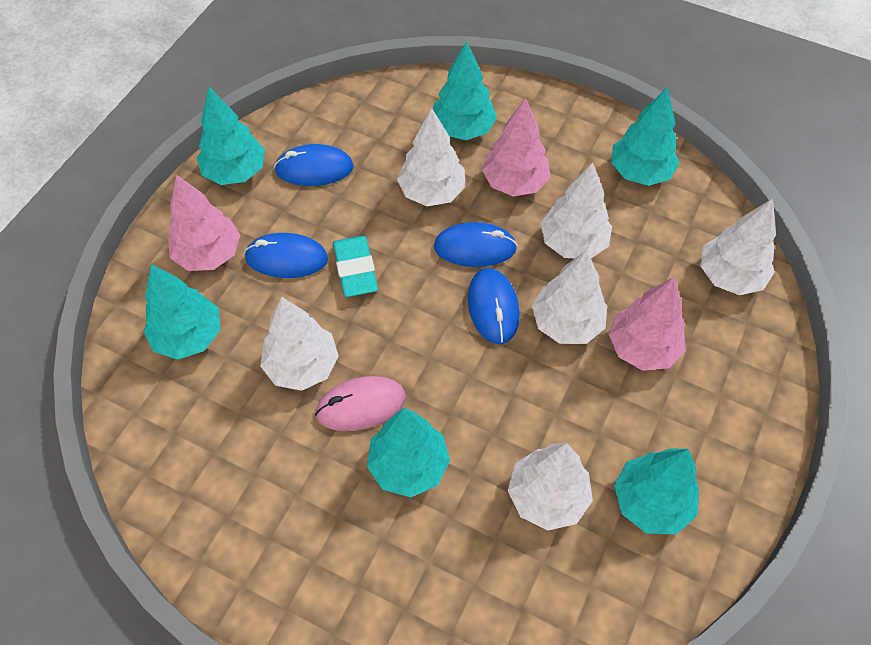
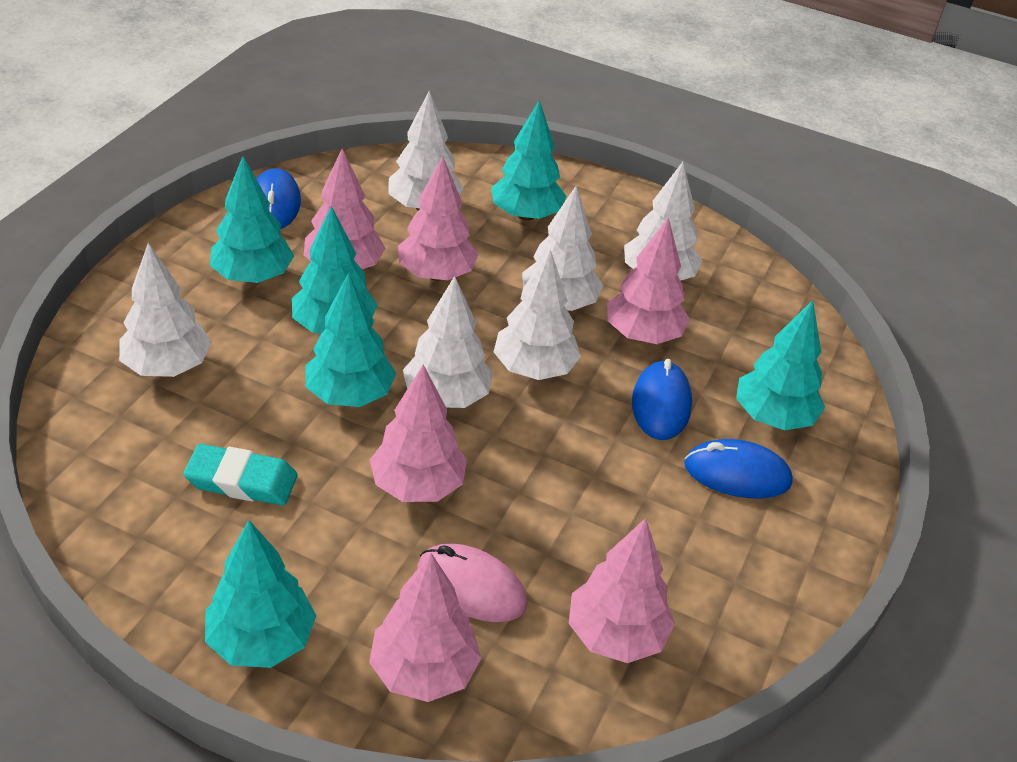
blue mouse: [244,233,328,278] [274,144,354,186] [434,222,517,267] [468,268,519,344] = 4 -> [256,168,301,229] [632,359,692,440] [684,439,793,498] = 3
pink tree: [168,175,240,271] [482,98,550,197] [608,277,686,371] = 3 -> [304,148,386,269] [369,553,482,702] [370,364,467,502] [398,156,479,281] [569,518,675,663] [607,217,690,344] = 6

